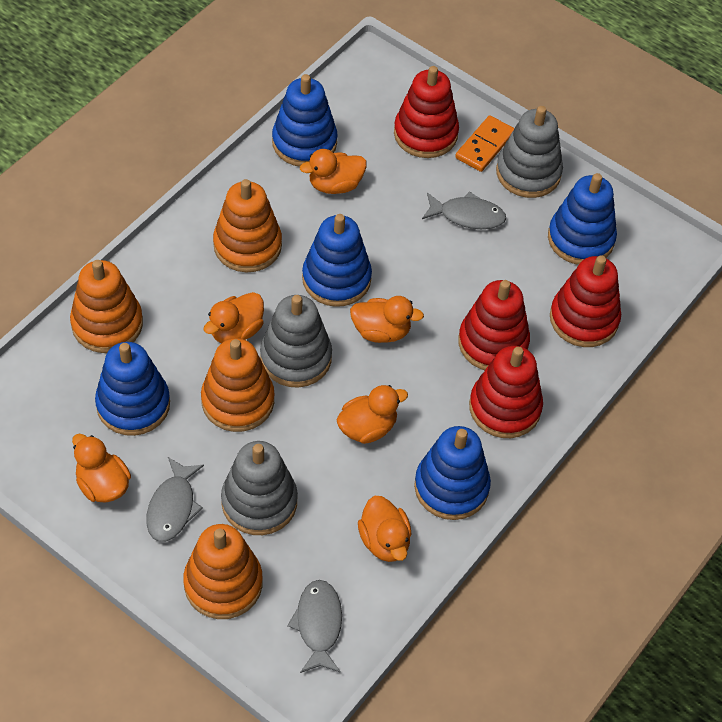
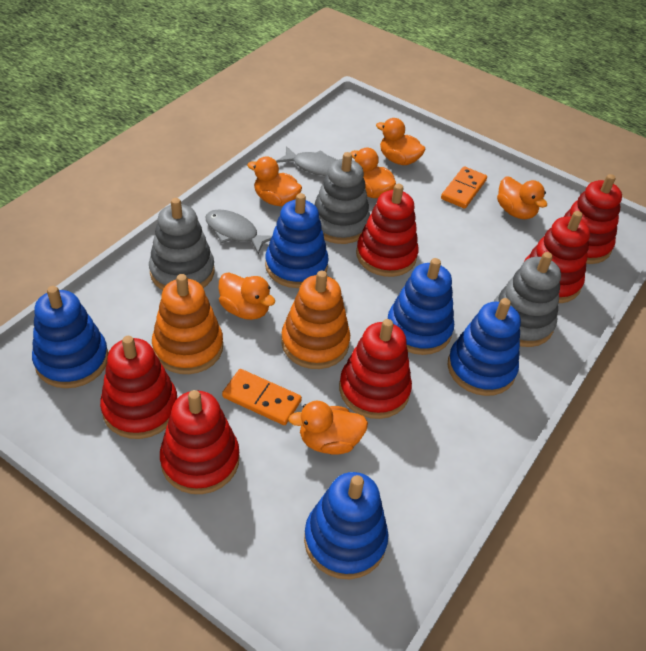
grey fish: [146,457,204,542] [287,580,342,673] [422,191,506,229] = 3 -> [205,209,272,254] [276,146,337,176] = 2
orange domino: [455,115,514,172] = 1 -> [222,369,302,425] [441,166,487,209] = 2
orange stacking toy: [70,260,143,353] [183,524,262,619] [201,338,275,432] [213,179,282,272] = 4 -> [152,274,223,374] [281,271,350,369] = 2
red stacking toy: [394,66,459,158] [458,280,530,370] [469,346,543,438] [550,255,621,347] = 4 -> [100,336,177,439] [160,390,239,494] [339,319,412,419] [356,184,419,277] [523,211,590,303] [564,174,622,264] = 6

